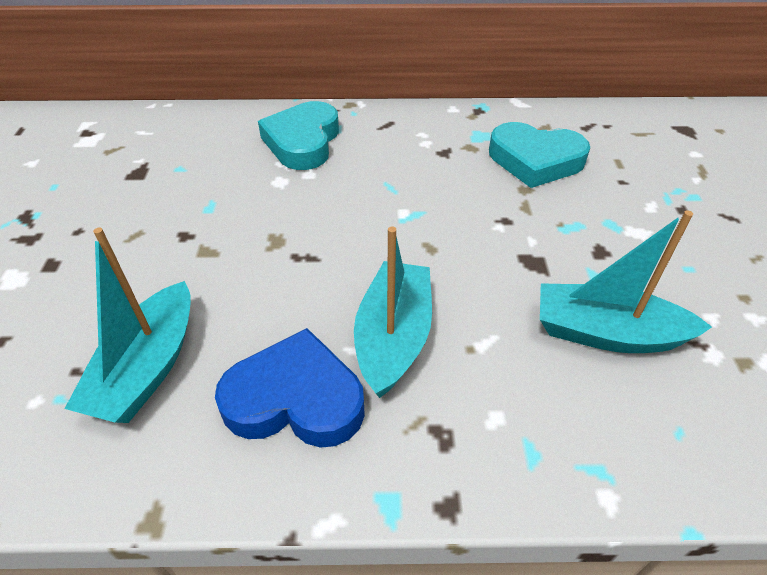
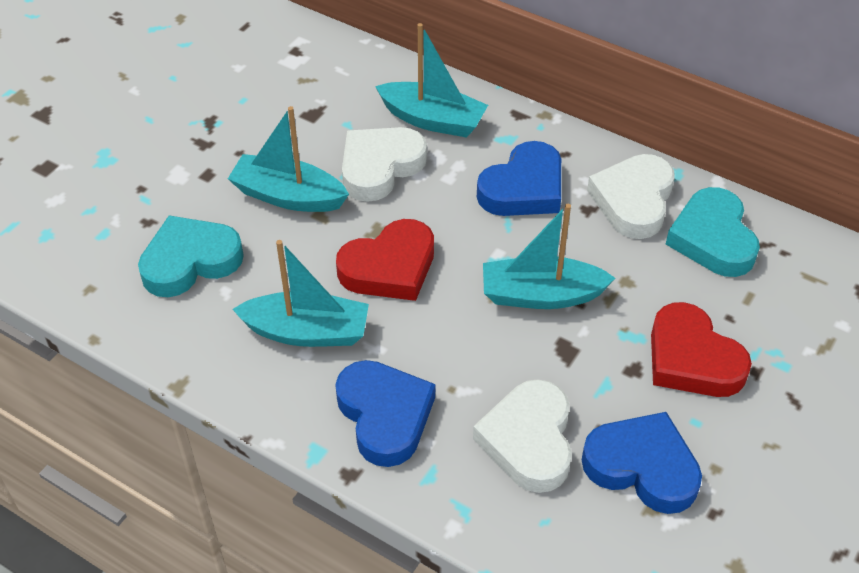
blue heart: [215,328,365,448] = 1 -> [335,360,435,467] [477,141,561,216] [582,412,702,514] = 3
red heart: none = 0 -> [336,219,434,301] [651,302,752,397] = 2
turquoise boat: [64,228,191,423] [354,227,432,398] [540,210,712,353] = 3 -> [228,106,349,212] [232,240,369,347] [375,23,488,138] [483,204,615,309] = 4
white heart: none = 0 -> [342,127,427,202] [473,379,572,493] [587,154,675,239] = 3

